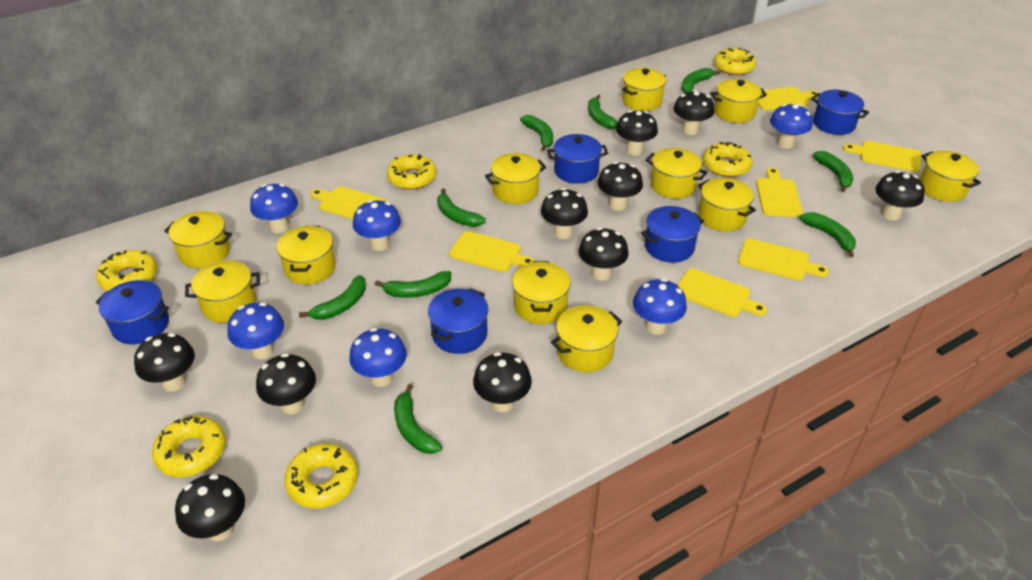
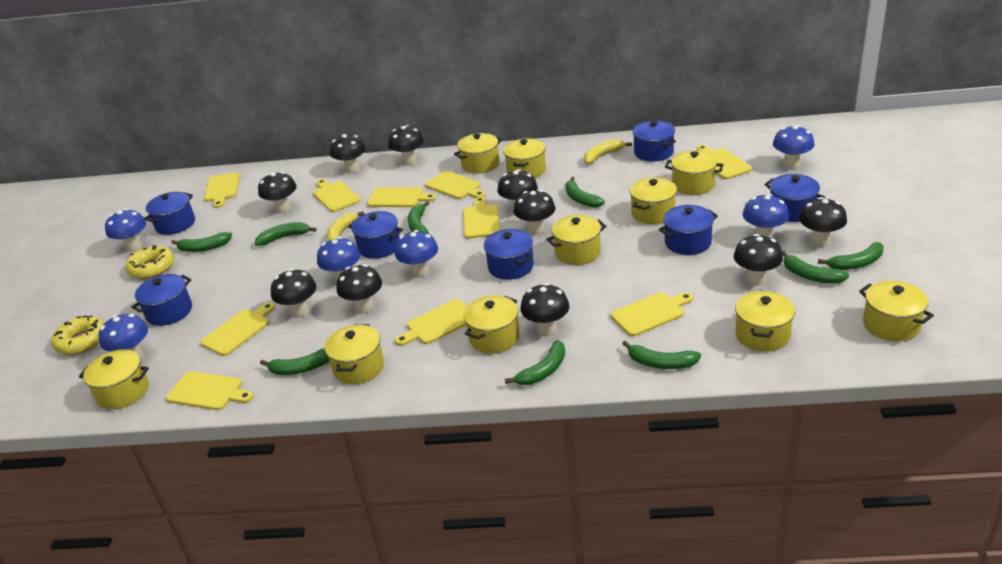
blue pot: [96,280,169,344] [428,288,488,354] [547,134,608,184] [641,206,704,263] [811,90,869,135] = 5 -> [131,274,192,326] [144,192,195,235] [348,211,403,259] [484,229,534,280] [632,120,676,162] [659,205,718,255] [764,174,825,222] = 7
yellow banana: none = 0 -> [326,211,364,241] [584,139,632,164] = 2
yellow cutting board: [311,186,387,219] [449,231,535,272] [678,268,767,317] [738,238,829,280] [756,168,803,217] [758,87,818,110] [843,141,921,172] = 7 -> [166,371,254,410] [200,302,275,356] [204,172,240,208] [313,179,361,212] [367,187,436,207] [395,299,467,346] [425,171,485,199] [463,197,500,239] [611,292,693,336] [697,145,752,179] = 10
yellow donut: [96,250,157,291] [152,416,226,477] [284,444,358,508] [387,154,436,189] [703,142,753,177] [714,48,756,75] = 6 -> [51,315,104,355] [126,245,174,279] = 2
yellow pot: [164,211,232,268] [185,261,260,323] [277,226,336,285] [485,153,546,204] [512,261,571,324] [551,305,622,372] [622,68,666,111] [646,148,708,199] [698,178,756,232] [710,79,767,123] [919,151,981,202] = 11 -> [79,349,149,409] [325,324,384,384] [454,133,502,174] [464,295,519,353] [503,138,546,178] [546,215,607,265] [630,177,677,224] [665,150,724,195] [735,291,795,352] [859,281,934,341] = 10

